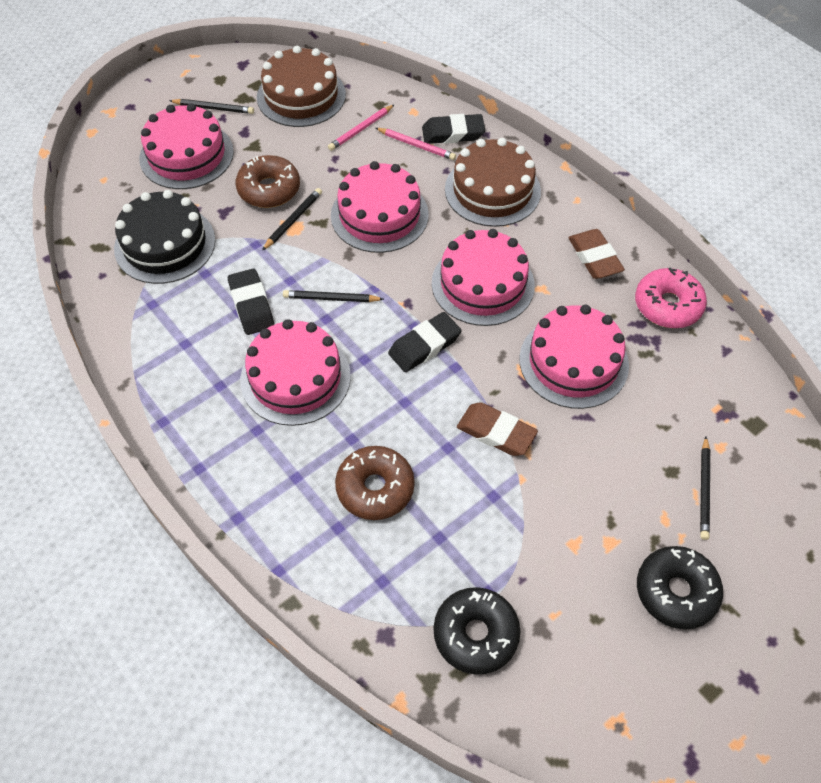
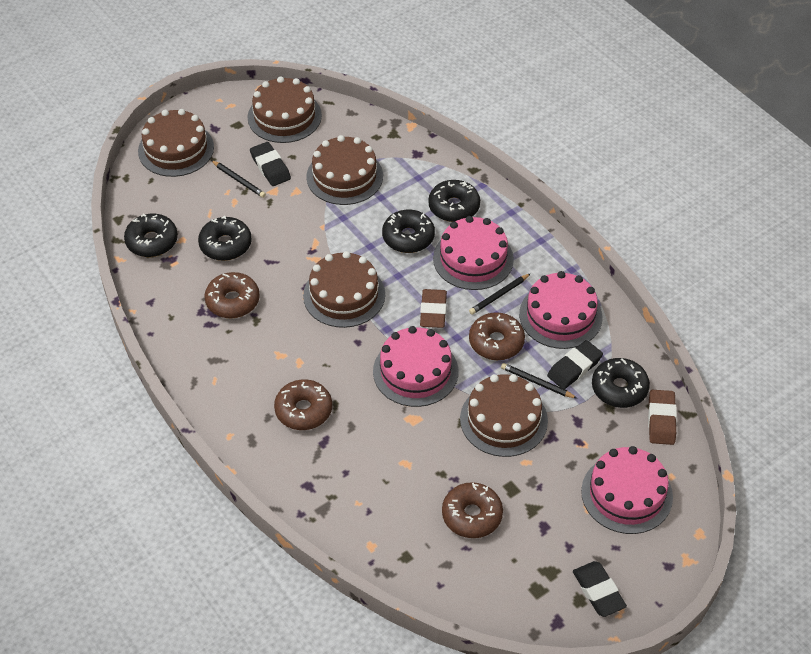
black cake: [114,190,215,284] = 1 -> none = 0
black donut: [434,587,520,675] [637,546,723,629] = 2 -> [124,213,178,257] [198,216,252,261] [382,210,435,253] [428,180,480,222] [592,358,650,408] = 5
black pencil: [169,99,254,114] [262,188,322,251] [283,290,384,302] [700,436,710,540] = 4 -> [211,160,266,198] [469,273,531,315] [501,363,577,398] = 3
brown cake: [257,46,346,127] [445,138,541,227] = 2 -> [138,109,214,177] [248,76,322,143] [303,251,385,328] [306,135,383,205] [460,374,548,457] = 5
brown donut: [236,155,300,208] [335,446,415,520] = 2 -> [204,272,260,318] [274,379,332,430] [442,482,503,538] [469,312,525,360] = 4
pink cake: [139,103,234,189] [240,319,351,426] [331,161,429,253] [432,229,535,326] [519,305,629,409] = 5 -> [373,326,458,407] [433,216,514,290] [519,271,602,349] [581,446,673,534] = 4
pink donut: [635,268,707,328] = 1 -> none = 0
pink pencil: [328,104,395,151] [376,128,456,160] = 2 -> none = 0

